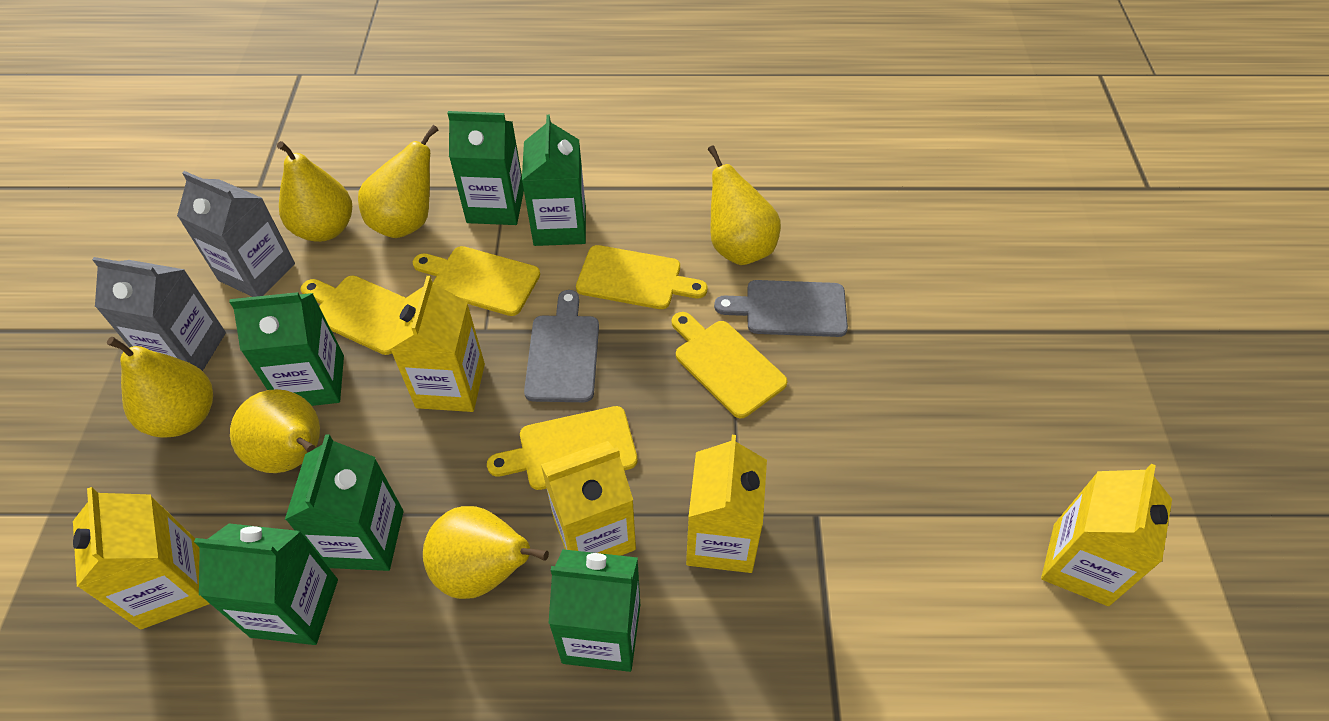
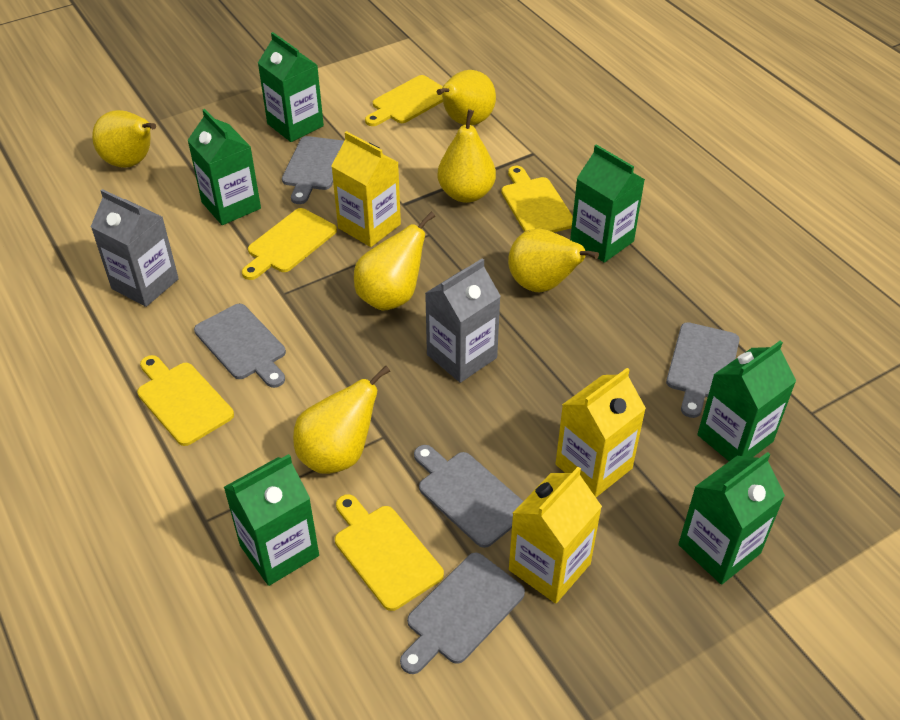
grey cutting board: [524,290,599,402] [714,280,848,337] = 2 -> [194,304,286,388] [282,136,344,204] [400,553,525,674] [414,445,523,548] [666,322,739,418] = 5
yellow carton: [73,487,210,629] [390,276,485,412] [541,441,636,556] [686,435,767,573] [1041,464,1172,606] = 5 -> [332,131,401,247] [509,467,602,603] [555,368,646,497] = 3

